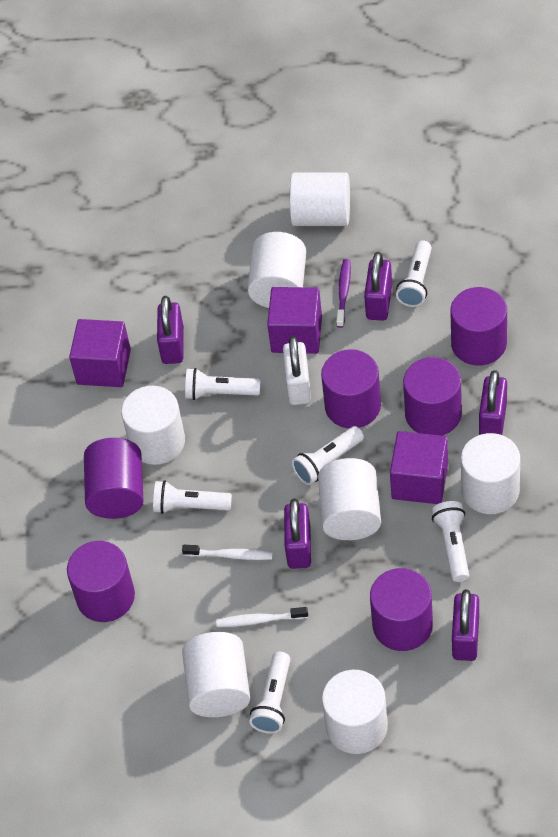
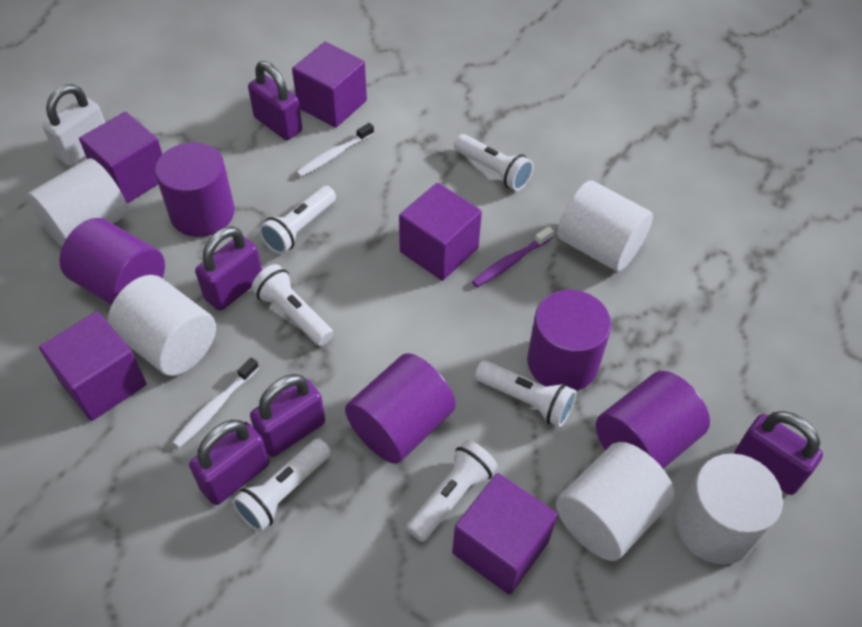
purple cube: [69,319,131,387] [267,287,322,354] [390,431,448,504] = 3 -> [39,311,146,421] [79,112,162,204] [292,42,367,128] [399,183,482,281] [452,473,557,595] = 5
purple cylinder: [67,541,135,622] [84,438,144,519] [321,349,381,428] [370,568,433,651] [403,357,462,436] [450,287,507,366] = 6 -> [59,218,165,305] [155,142,235,237] [345,353,456,464] [527,290,611,391] [596,371,710,469] = 5
white cylinder: [121,386,185,465] [182,632,250,717] [248,232,306,308] [290,173,350,226] [318,458,381,540] [322,670,388,754] [461,433,520,514] = 7 -> [27,158,128,247] [108,275,216,376] [556,442,675,561] [557,181,653,272] [676,453,783,565] = 5

